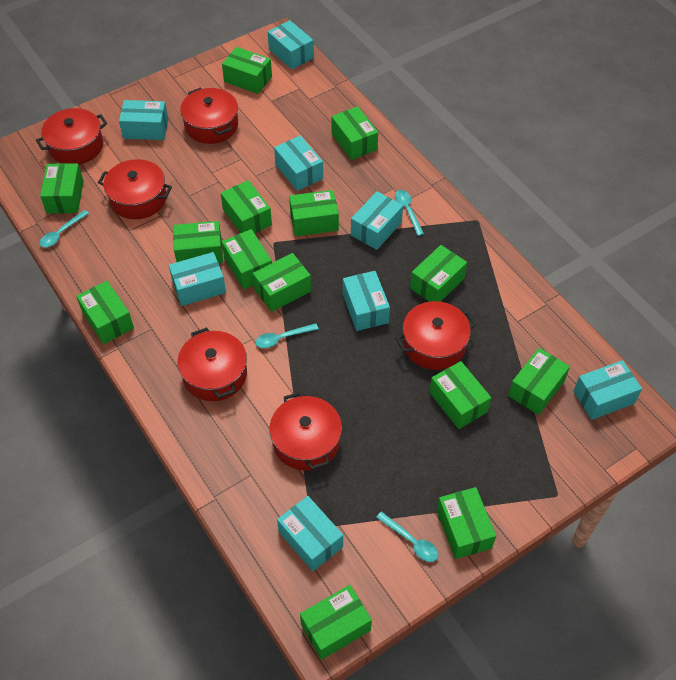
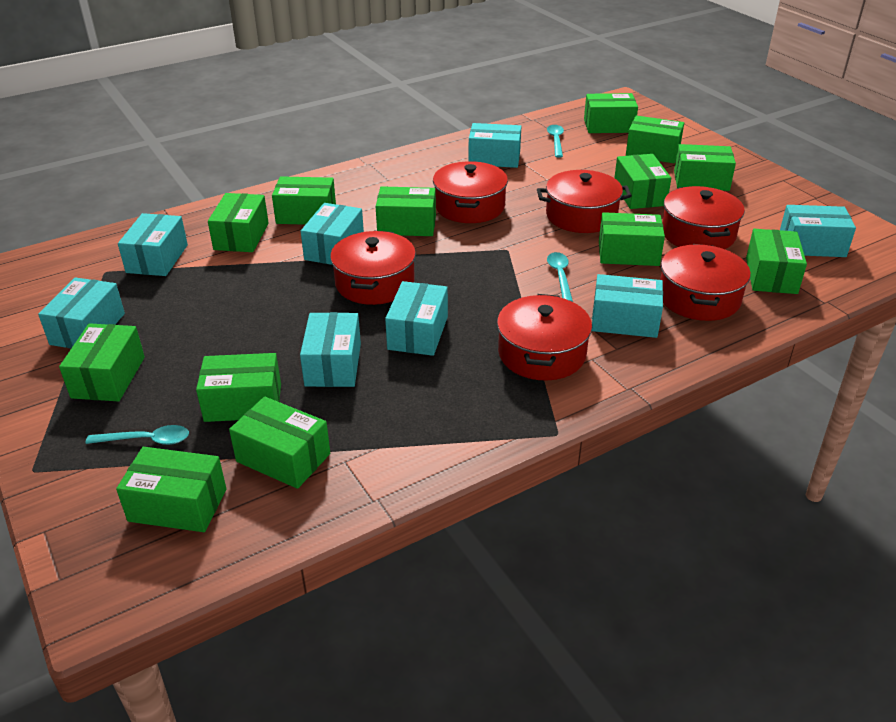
green box: [40,163,84,213] [76,281,134,344] [173,221,223,263] [221,180,272,233] [222,47,272,94] [222,229,272,289] [253,253,311,312] [289,190,339,236] [300,585,372,660] [332,106,378,160] [410,245,467,302] [429,361,491,429] [437,487,496,559] [508,348,570,415] = 14 -> [59,323,145,401] [116,447,226,532] [196,353,281,422] [208,193,269,252] [229,397,330,489] [272,176,336,225] [376,186,436,236] [584,93,638,133] [599,212,665,266] [614,154,671,209] [626,115,684,163] [674,144,736,191] [746,229,807,294] = 13
turquoise spoon: [39,210,89,247] [255,323,319,348] [376,511,438,562] [395,190,424,236] = 4 -> [86,425,189,445] [547,125,564,158] [547,252,573,302] = 3

